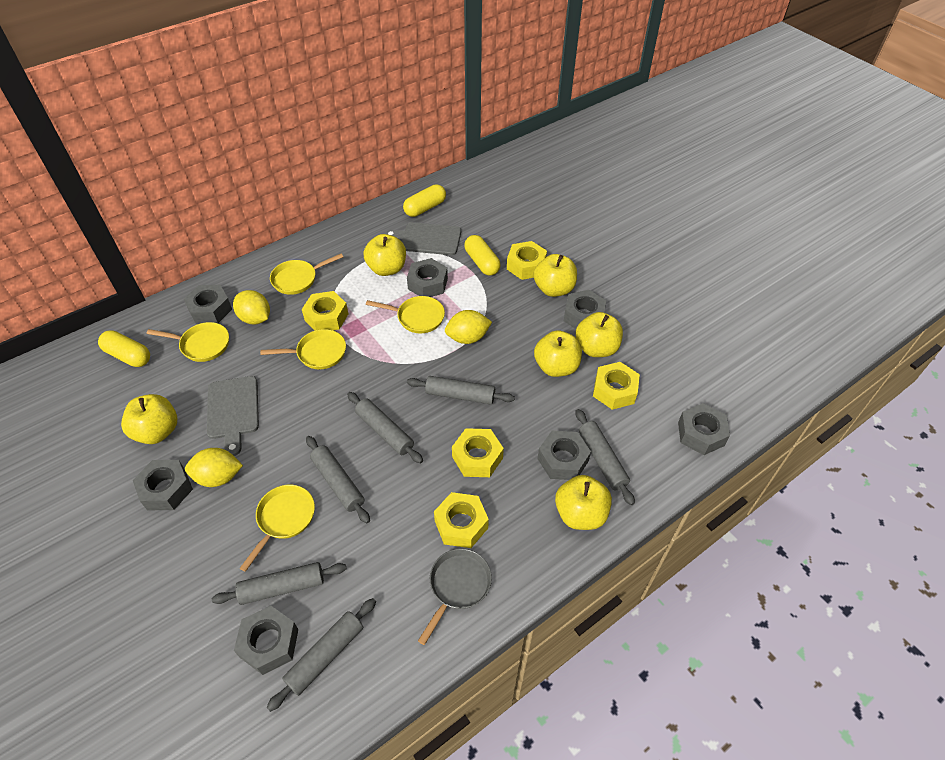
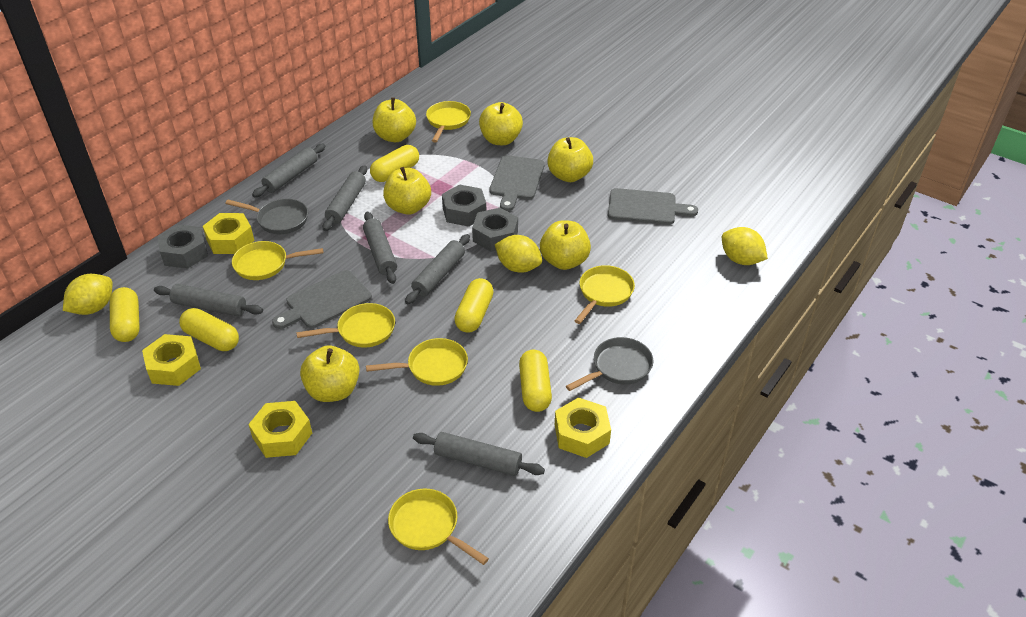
grey cutting board: [207,376,259,456] [384,222,461,255] = 2 -> [272,270,372,329] [489,155,545,211] [608,188,698,225] = 3
grey nut: [133,460,193,510] [184,285,232,324] [234,606,298,675] [407,258,448,297] [537,431,591,480] [564,290,606,329] [678,403,730,455] = 7 -> [157,224,208,269] [442,184,486,227] [472,208,518,252] = 3
grey pan: [418,549,492,645] = 1 -> [225,199,308,234] [566,337,654,391] = 2
yellow capsule: [98,330,150,367] [403,184,446,217] [464,235,500,276] = 3 -> [110,287,140,342] [179,308,239,351] [370,145,419,182] [454,278,494,332] [519,350,552,412] = 5
yellow nut: [302,291,348,331] [434,492,489,548] [452,428,504,477] [507,241,547,280] [593,362,640,410] = 5 -> [142,334,201,386] [203,213,255,254] [248,401,312,458] [555,397,611,458] = 4
yellow pan: [147,322,229,362] [240,485,315,572] [260,329,346,369] [270,254,343,295] [366,296,445,333] = 5 -> [232,241,323,280] [296,303,395,348] [366,338,468,386] [388,488,489,565] [426,101,471,143] [575,265,635,324] = 6

